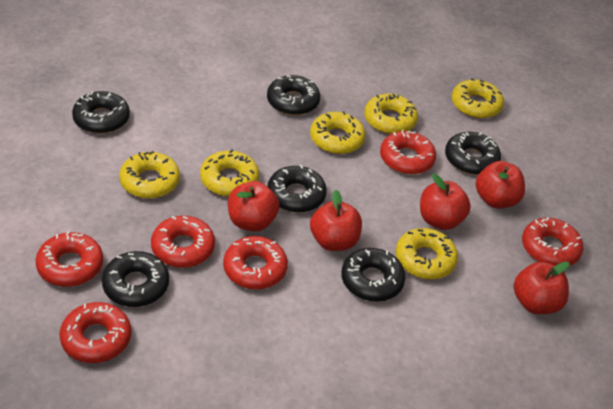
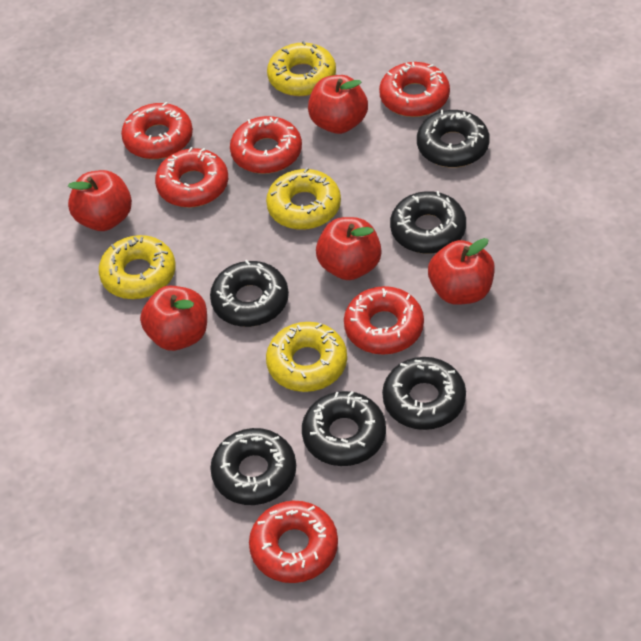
yellow donut: [119,151,180,199] [200,149,259,196] [310,111,366,154] [364,94,418,134] [396,228,458,279] [452,78,504,118] = 6 -> [99,235,175,299] [266,168,341,230] [266,322,347,392] [267,41,336,96] = 4

